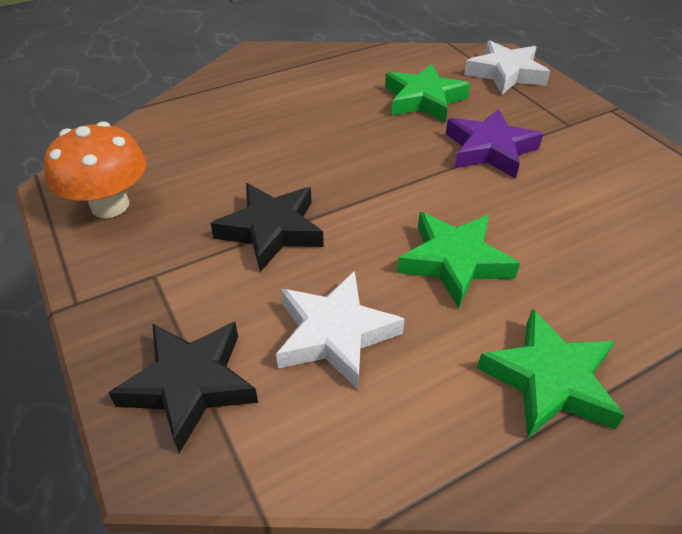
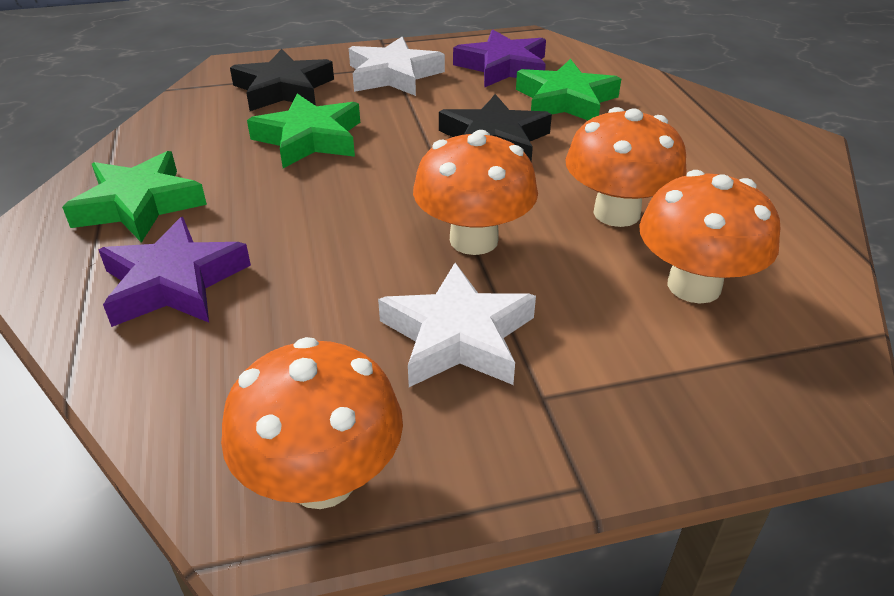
orange mushroom: [44,121,146,218] = 1 -> [221,337,403,509] [413,130,538,255] [565,107,686,227] [639,170,780,303] = 4
purple star: [446,108,543,179] = 1 -> [99,217,251,327] [453,30,546,88] = 2

